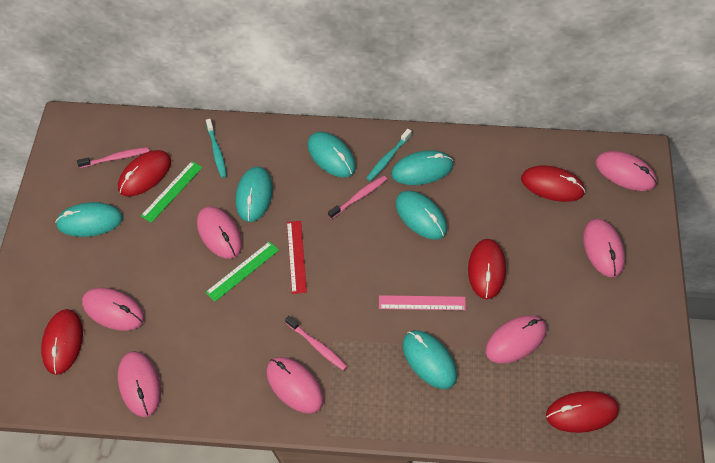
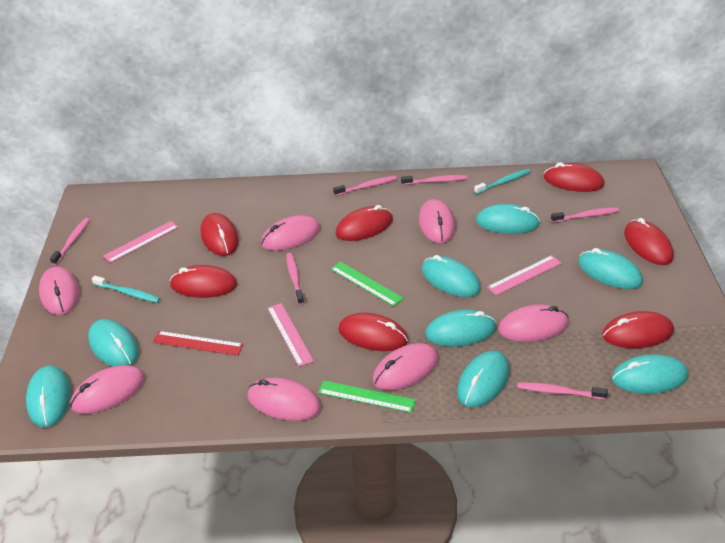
pink ruler: [379,295,466,310] = 1 -> [103,221,178,263] [267,303,314,367] [487,255,562,296] = 3
pink toothbrush: [77,147,149,168] [285,316,347,371] [328,176,387,219] = 3 -> [50,218,90,265] [286,253,304,305] [333,176,397,196] [401,175,468,185] [517,382,608,399] [551,207,619,222] = 6
red mouse: [41,309,83,375] [118,150,171,196] [468,239,506,299] [521,165,585,202] [546,391,619,433] = 5 -> [170,265,237,298] [200,213,239,256] [335,205,393,241] [338,313,408,351] [544,162,604,192] [602,311,674,348] [624,218,673,265] = 7
turquoise mouse: [55,202,123,237] [235,167,273,222] [308,132,356,177] [391,150,453,185] [395,191,447,240] [403,331,457,389] = 6 -> [26,365,71,427] [88,319,139,367] [422,255,480,297] [425,309,496,346] [457,351,509,407] [476,204,540,234] [578,248,643,289] [612,354,688,394] = 8

